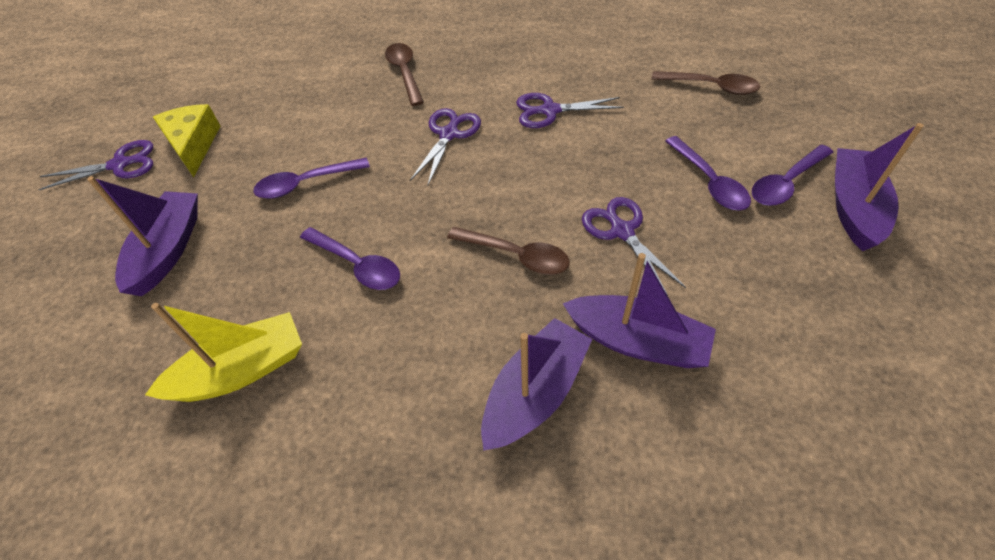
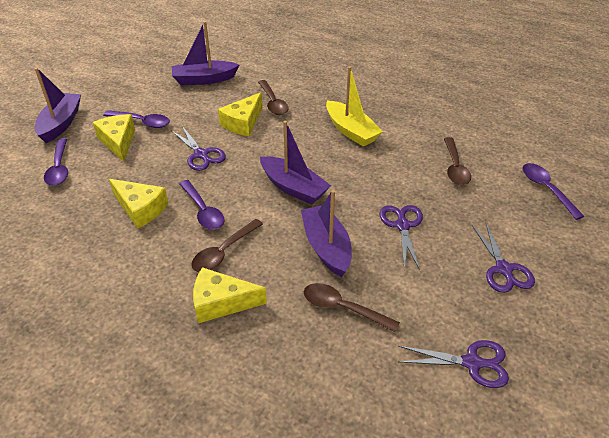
brown spoon: [385,43,424,106] [447,227,570,275] [651,71,760,95] = 3 -> [191,219,263,272] [258,80,289,115] [304,283,400,332] [444,137,471,185] = 4
yellow cheese: [153,104,220,177] = 1 -> [93,114,135,162] [109,179,168,229] [193,267,267,323] [218,92,262,136] = 4

